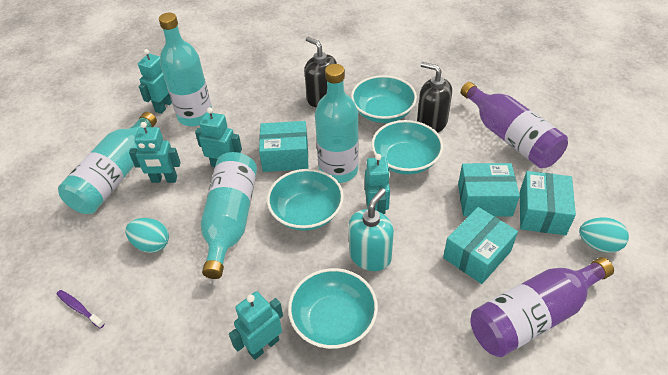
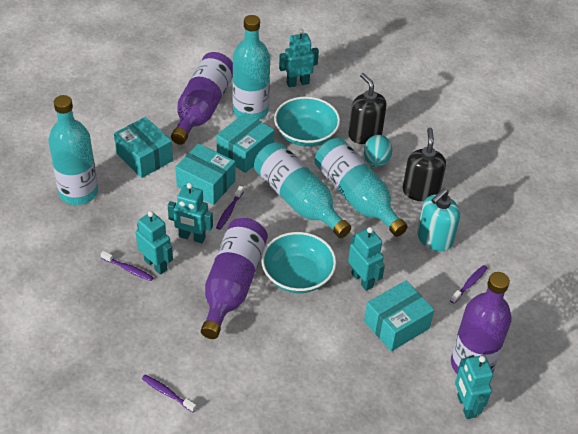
purple bottle: [461,82,568,168] [471,257,614,357] = 2 -> [171,52,233,145] [201,218,268,339] [451,272,512,374] = 3
purple toothbrush: [56,290,105,329] = 1 -> [101,251,154,281] [142,375,196,412] [216,186,244,230] [450,265,487,303] = 4
turquoise bowl: [267,169,344,231] [288,268,378,349] [351,75,417,123] [371,120,443,175] = 4 -> [261,232,336,293] [274,97,340,147] = 2
turquoise egg: [125,218,169,253] [579,217,629,253] = 2 -> [364,135,392,167] = 1

